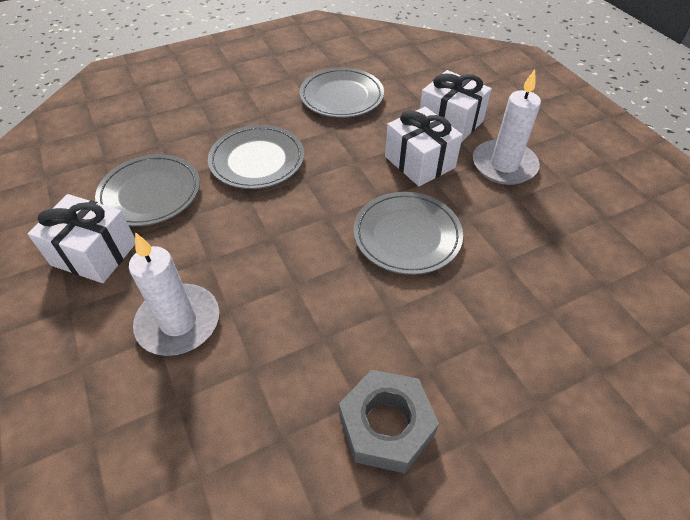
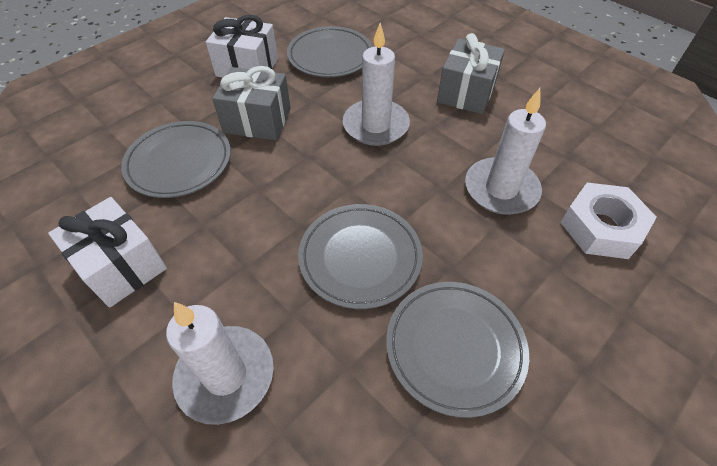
grey gift: none = 0 -> [212,66,291,140] [437,33,505,114] = 2
grey nut: [339,370,439,473] = 1 -> none = 0
white candle: [129,232,219,356] [473,69,541,185] = 2 -> [166,302,274,425] [343,23,410,146] [465,88,546,215] = 3
white gift: [28,194,135,283] [385,107,463,186] [420,70,492,142] = 3 -> [48,197,167,308] [206,15,278,78] = 2
white nut: none = 0 -> [560,183,657,259] = 1

